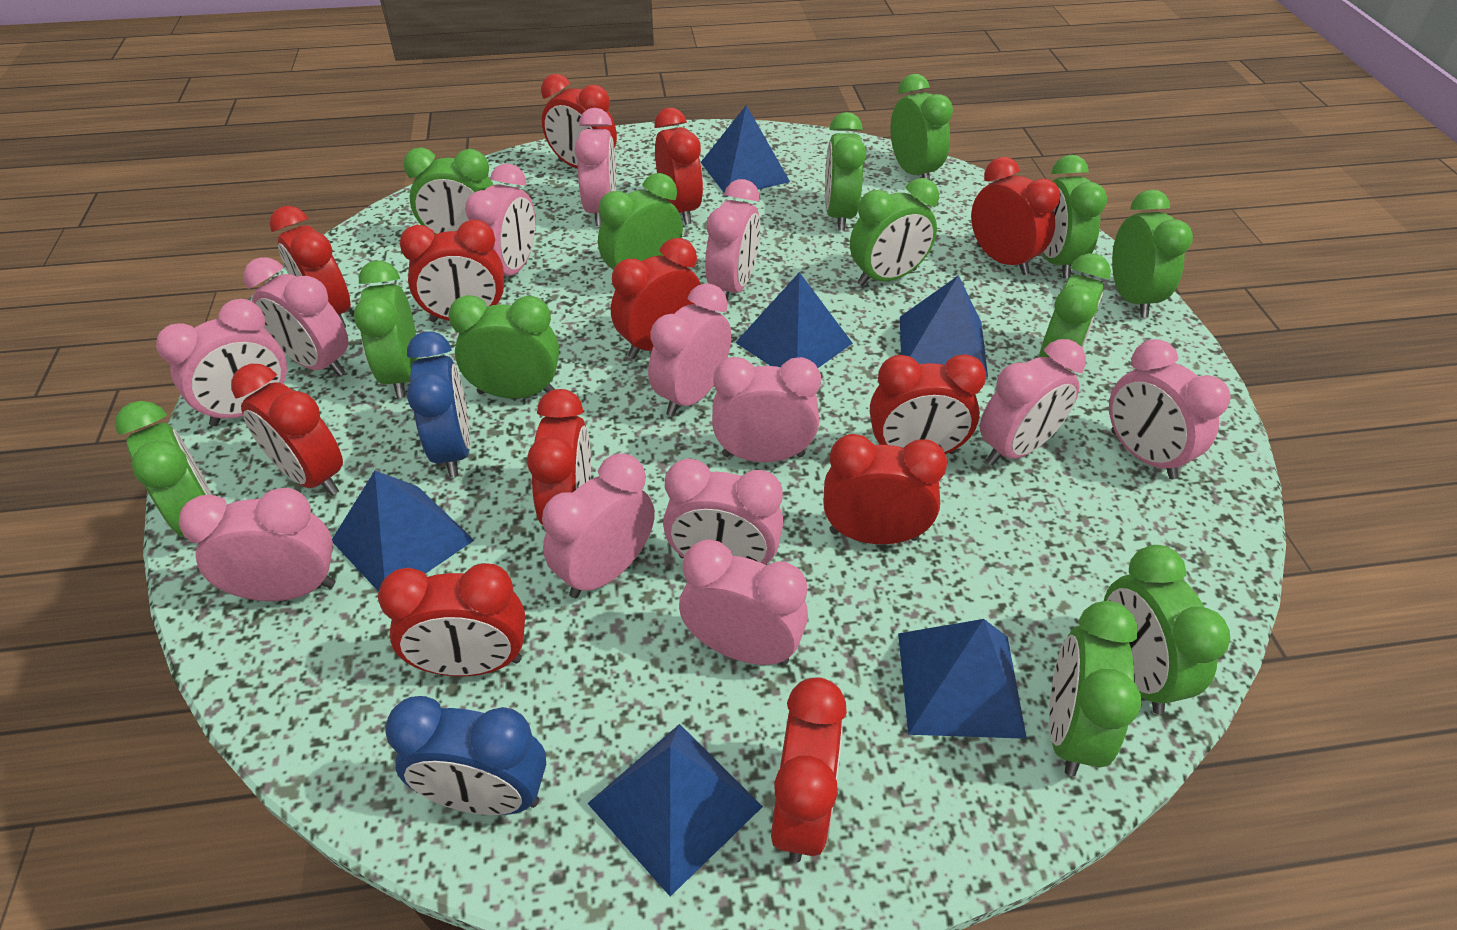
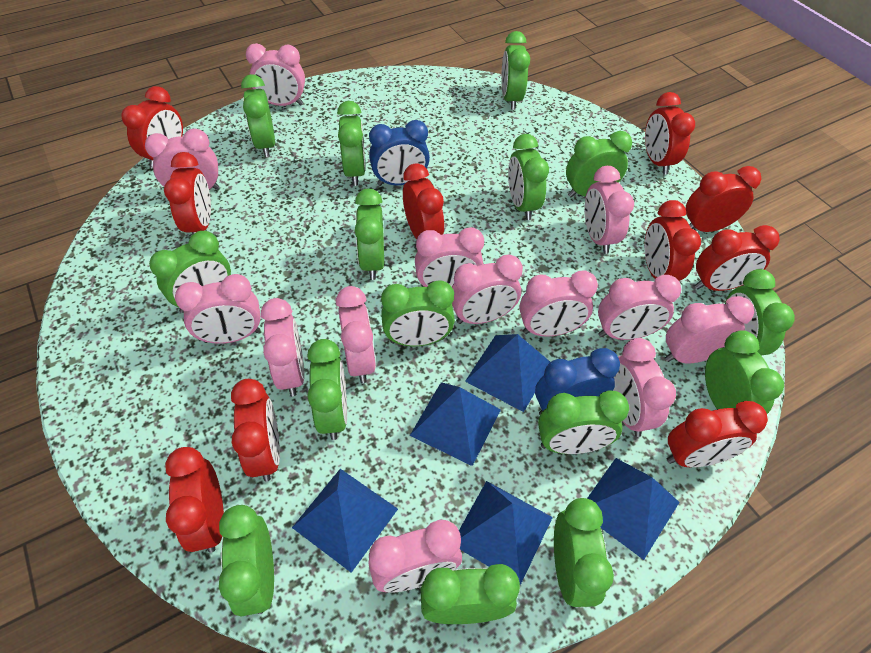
blue pyramid: [332,471,474,592] [587,724,763,897] [701,105,790,197] [735,272,853,368] [898,619,1027,739] [900,275,988,377] = 6 -> [292,469,398,573] [410,382,501,466] [459,481,553,585] [465,334,550,412] [587,458,680,560] = 5
green clock: [115,401,212,537] [354,260,418,398] [403,147,493,234] [448,295,559,398] [598,173,683,269] [825,112,866,231] [850,178,939,286] [890,74,953,180] [1038,253,1111,371] [1042,155,1107,278] [1049,601,1141,776] [1104,545,1230,714] [1112,189,1193,318] = 13 -> [149,231,231,313] [219,505,274,616] [241,74,275,157] [307,339,347,440] [337,101,366,186] [355,189,384,280] [381,280,455,346] [420,564,520,624] [501,31,530,110] [508,134,549,220] [538,390,629,454] [554,498,614,607] [566,131,632,197] [705,330,784,414] [725,269,795,355] = 15
red clock: [231,364,343,496] [269,206,351,328] [378,563,525,676] [399,219,504,322] [527,389,591,525] [541,74,617,169] [611,238,701,359] [655,108,703,225] [771,677,847,863] [824,434,947,544] [870,354,986,454] [971,157,1060,275] = 12 -> [121,86,183,169] [164,152,211,235] [165,447,224,553] [231,379,280,482] [403,163,444,239] [644,200,701,281] [645,92,695,175] [667,401,768,467] [686,166,761,232] [694,225,780,291] = 10

